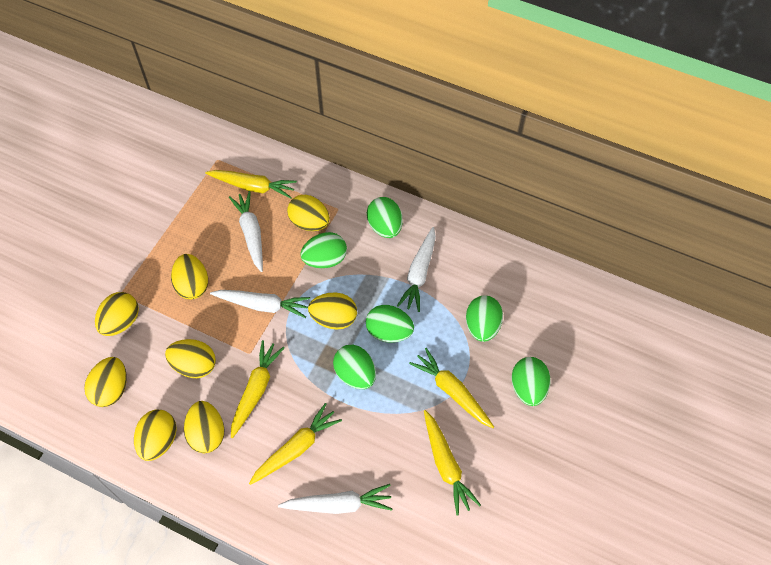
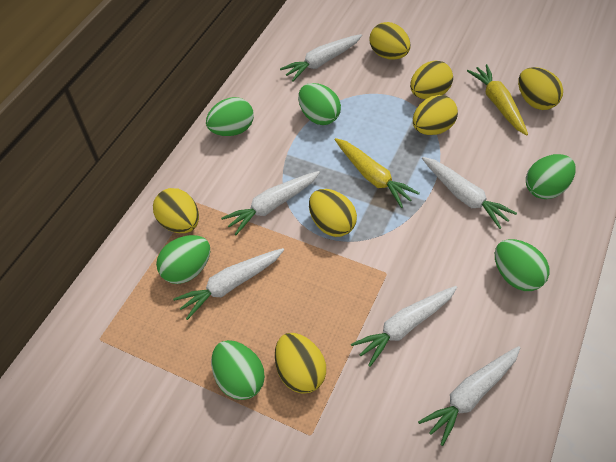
white carrot: [210,290,310,318] [229,191,263,272] [278,484,393,514] [397,227,436,312] = 4 -> [173,248,284,320] [221,171,320,235] [280,34,362,81] [351,286,457,367] [418,346,520,446] [422,157,517,229] = 6
yellow carrot: [205,170,297,199] [231,340,285,438] [249,403,342,485] [409,348,494,428] [424,410,481,516] = 5 -> [334,138,420,208] [467,64,528,135] = 2
yellow egg: [84,357,127,407] [95,292,139,336] [134,410,177,461] [165,339,216,378] [171,254,208,299] [184,401,224,453] [287,195,330,231] [308,292,357,330] = 8 -> [153,188,199,233] [275,333,326,394] [309,189,357,237] [370,22,411,60] [410,60,453,99] [413,95,458,135] [518,67,563,110] = 7

